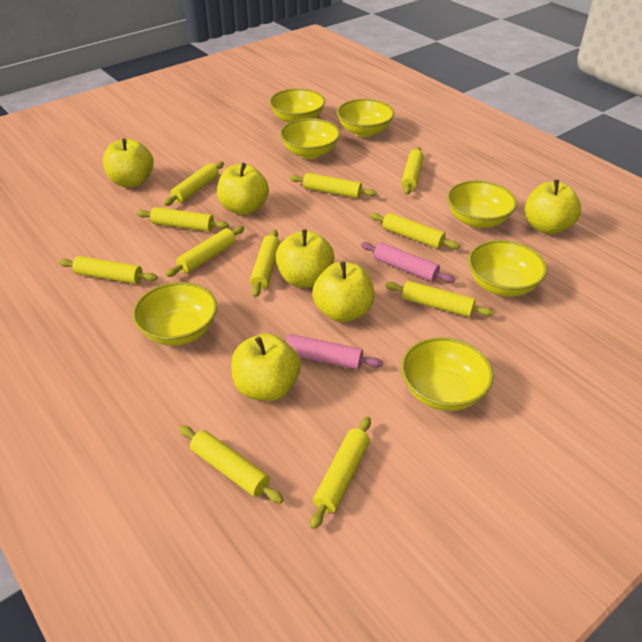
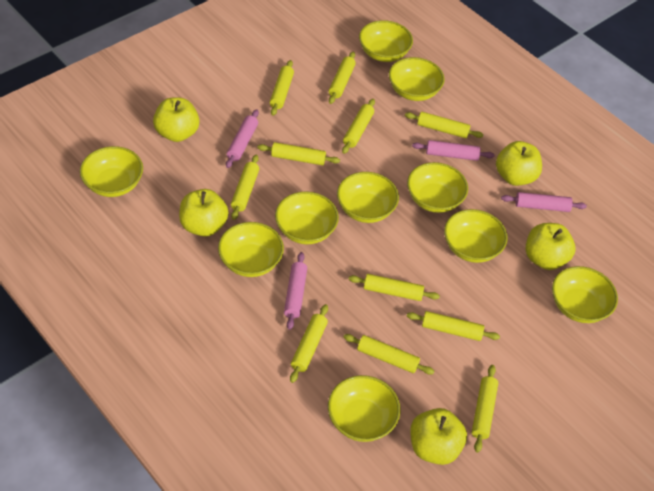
pink rolling pin: [285,334,383,370] [361,242,455,283] = 2 -> [226,109,259,168] [284,252,307,330] [412,140,495,161] [501,192,587,212] = 4
yellow apple: [103,138,154,187] [217,163,269,215] [231,334,301,401] [275,230,334,288] [312,261,375,322] [524,180,581,235] = 6 -> [153,97,199,142] [179,189,229,237] [410,408,467,465] [496,141,542,186] [526,223,575,270] = 5
yellow bowl: [133,282,217,346] [269,88,325,123] [280,118,340,159] [337,99,394,137] [401,337,494,411] [447,180,517,228] [468,240,547,297] = 7 -> [80,146,143,197] [218,222,284,277] [275,191,339,244] [328,375,401,442] [337,172,399,223] [359,20,413,62] [389,57,445,101] [407,162,468,213] [444,209,508,263] [552,266,618,323] = 10

